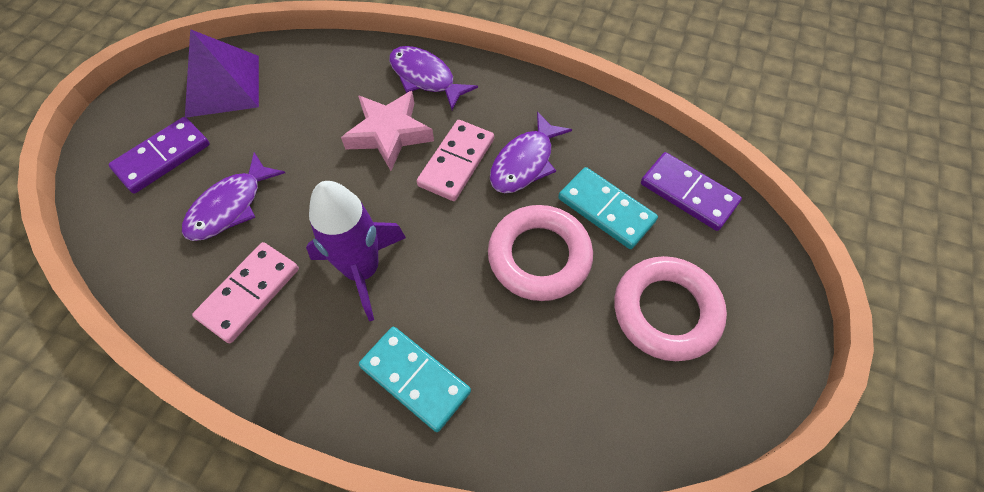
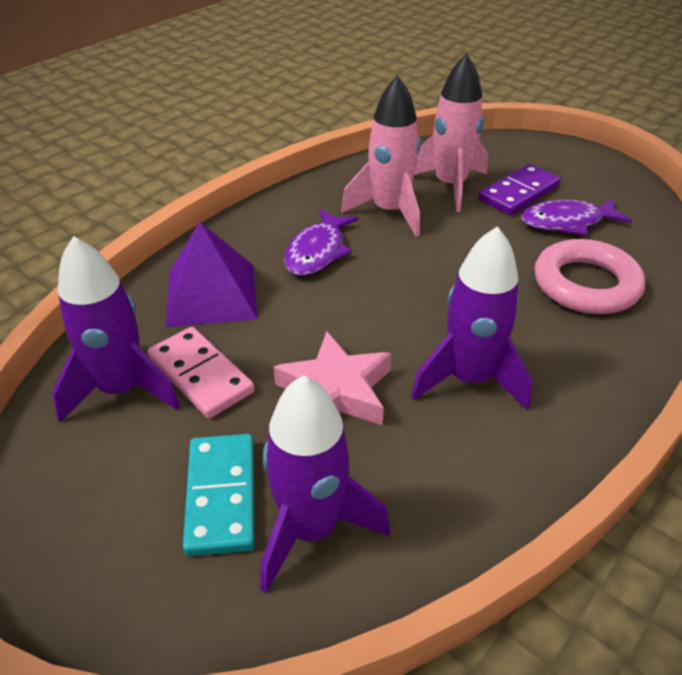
pink domino: [192,242,299,343] [417,120,494,201] = 2 -> [148,327,254,418] = 1
pink ring: [488,205,593,301] [614,256,727,361] = 2 -> [535,239,645,314] = 1
pink rocket: none = 0 -> [341,75,420,237] [414,53,488,212] = 2
purple domino: [108,117,210,194] [641,152,742,231] = 2 -> [479,164,561,215] = 1
purple fish: [182,152,285,241] [389,46,478,110] [490,112,572,193] = 3 -> [284,209,359,276] [521,198,632,236] = 2
purple rocket: [306,181,406,321] = 1 -> [52,236,180,423] [261,375,390,593] [411,226,532,410] = 3
turquoise domino: [359,327,471,432] [558,167,658,249] = 2 -> [183,434,255,556] = 1

